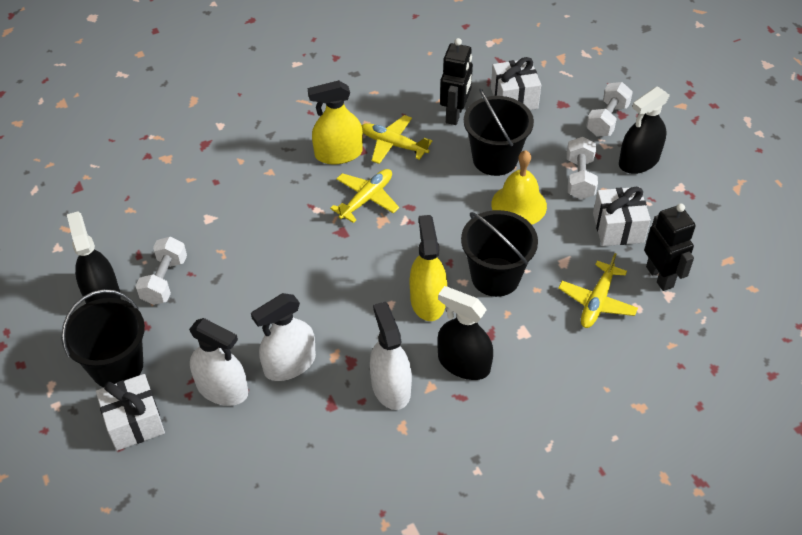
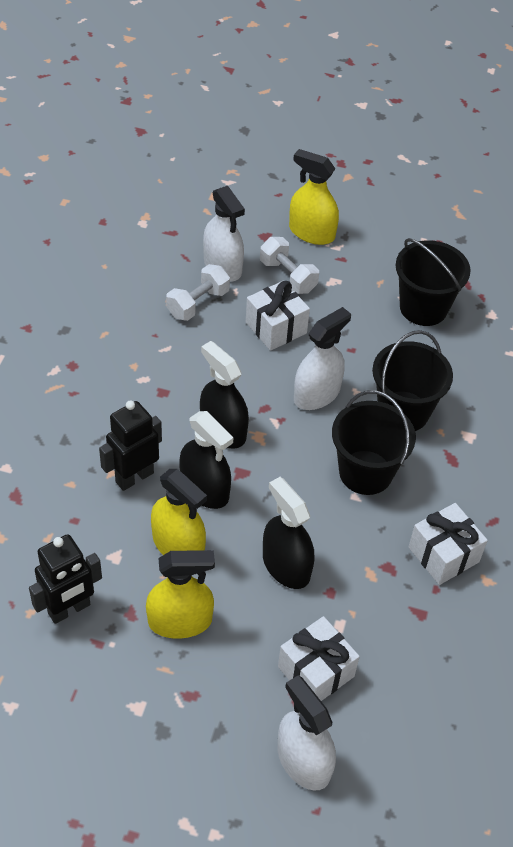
white dumbbell: [136,237,187,305] [567,137,598,199] [586,82,633,137] = 3 -> [166,264,230,321] [260,237,319,294] = 2
yellow bell: [491,150,547,224] = 1 -> none = 0
yellow plane: [330,169,399,223] [362,115,432,164] [558,253,638,328] = 3 -> none = 0
yellow spray bottle: [307,80,363,164] [410,215,447,321] = 2 -> [146,550,215,639] [151,469,207,555] [289,149,339,245] = 3

